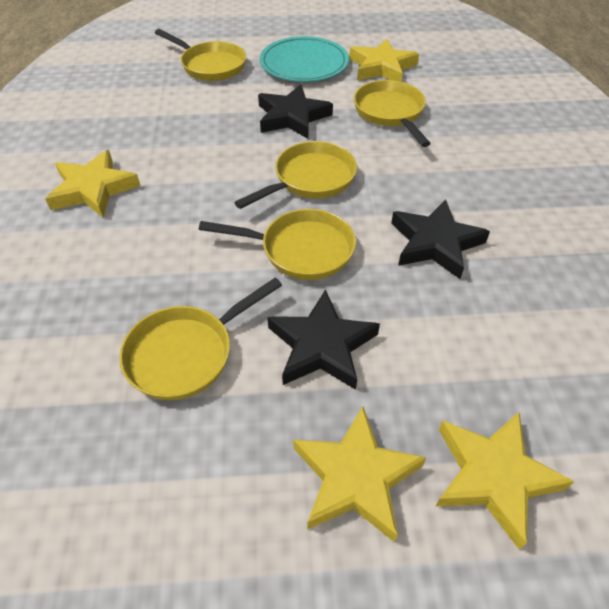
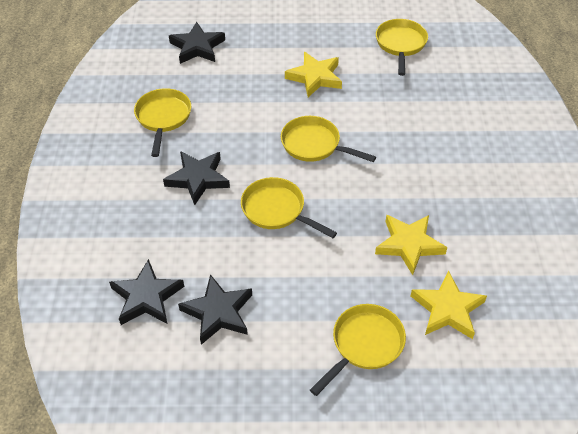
black star: [258,84,333,139] [267,289,380,390] [391,200,490,279] = 3 -> [109,259,184,325] [163,151,230,205] [169,22,225,64] [178,274,252,345] = 4
turquoise plate: [260,36,349,82] = 1 -> none = 0
yellow star: [45,150,140,217] [293,406,427,542] [349,39,419,82] [435,412,575,550] = 4 -> [285,52,342,97] [375,215,447,275] [411,271,487,339] = 3

